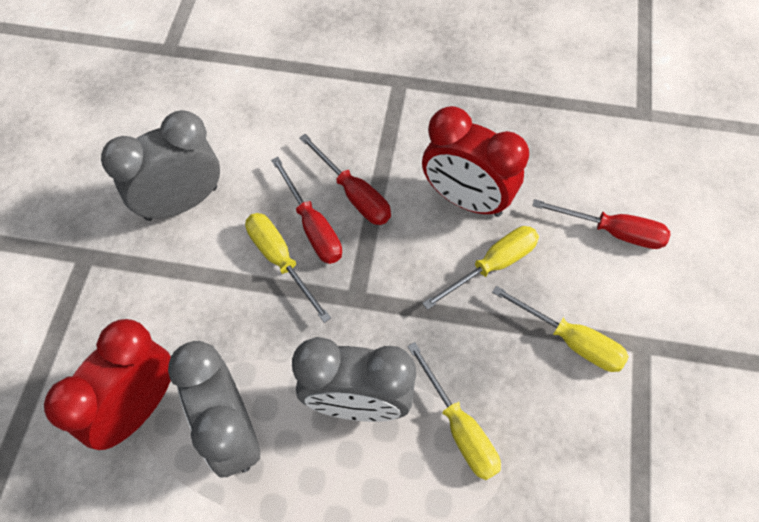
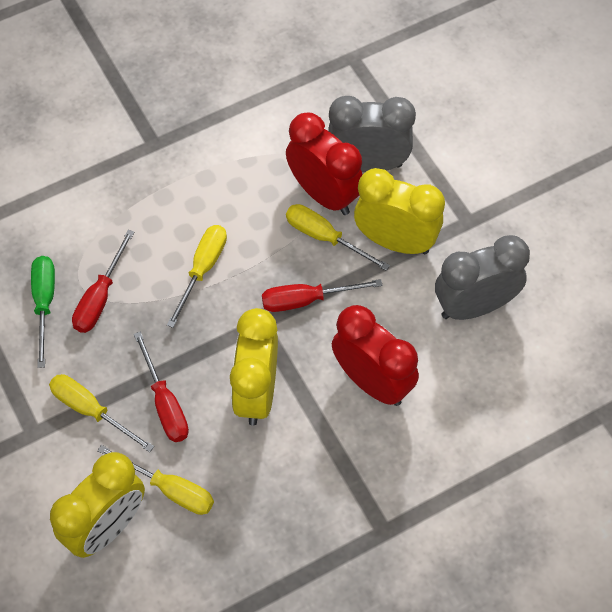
green screwdriver: none = 0 -> [31,256,55,368] = 1
grey clock: [101,110,220,221] [168,341,260,477] [292,337,416,422] = 3 -> [328,96,416,172] [435,235,530,320] = 2
yellow clock: none = 0 -> [50,452,145,558] [230,308,278,425] [354,168,445,254] = 3

